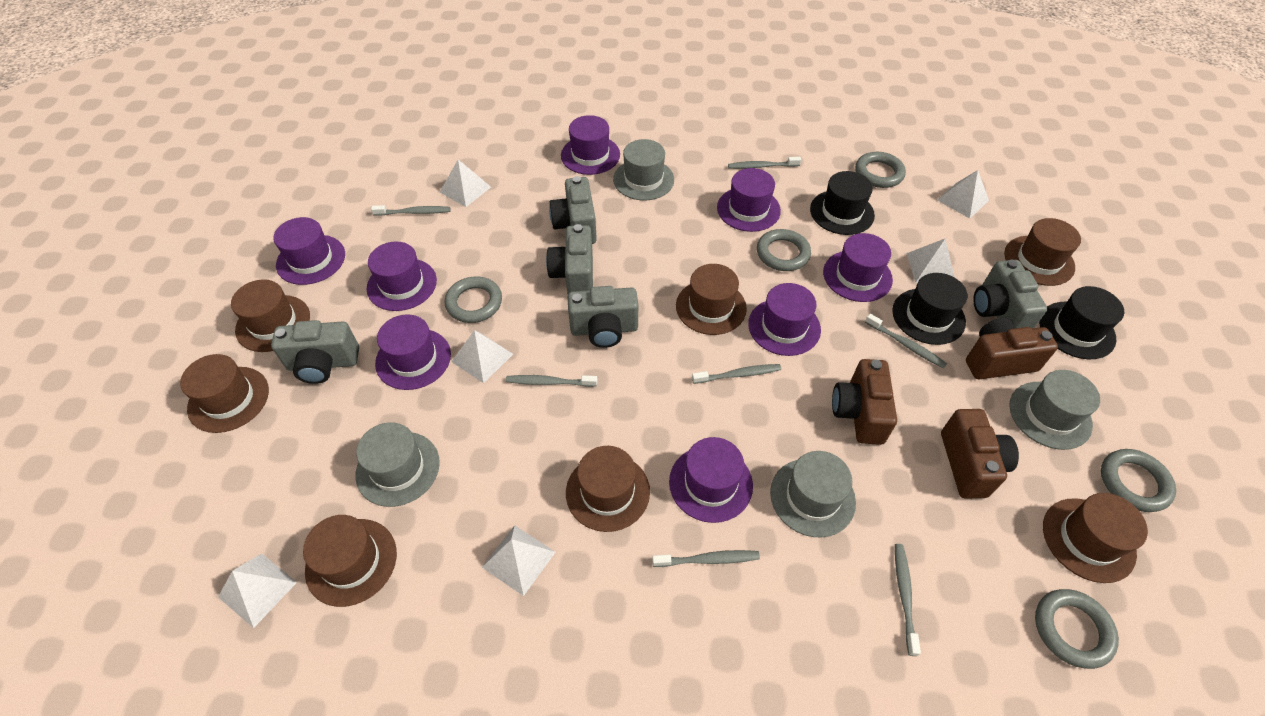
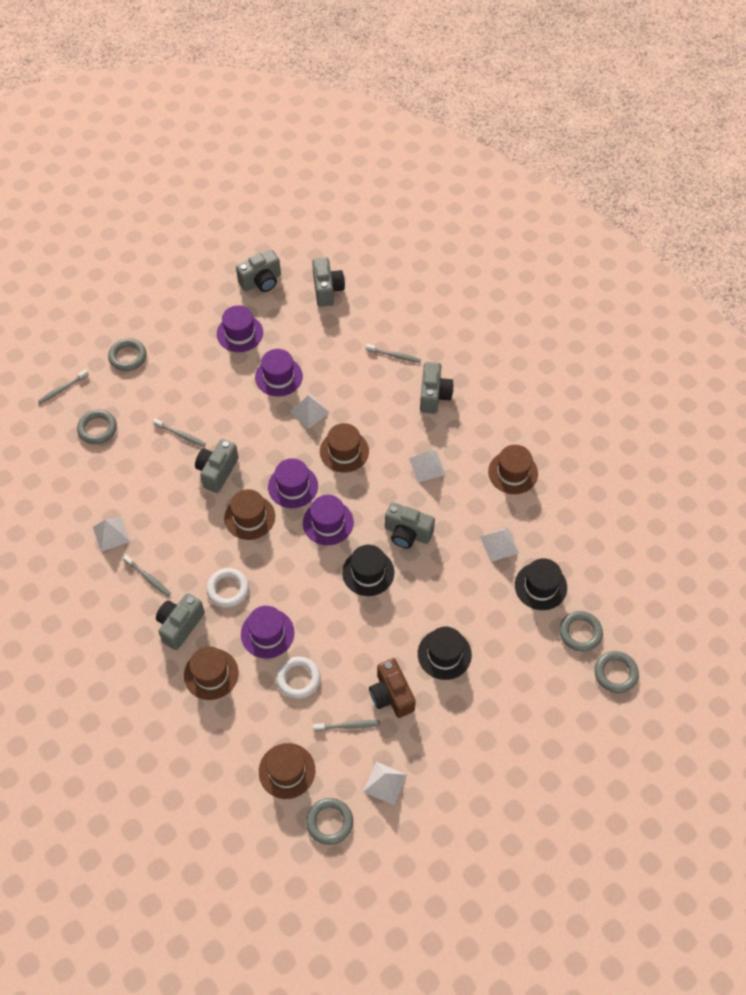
brown camera: [832,359,897,445] [941,409,1019,498] [966,318,1058,379] = 3 -> [369,658,416,718] = 1
brown hat: [180,354,269,433] [231,279,310,352] [303,515,397,607] [566,446,650,532] [676,264,747,335] [1004,218,1081,286] [1043,493,1148,583] = 7 -> [184,646,239,700] [224,489,275,540] [259,743,315,799] [320,423,369,472] [488,445,538,494] = 5
grey camera: [271,320,359,384] [546,224,593,294] [549,176,597,244] [567,286,638,348] [973,259,1047,329] = 5 -> [156,593,205,650] [195,439,239,493] [236,250,281,292] [312,257,345,307] [385,502,435,548] [420,362,454,414] = 6
grey hat: [355,422,440,507] [613,139,674,200] [770,451,856,538] [1009,370,1100,450] = 4 -> none = 0
grey toothbrush: [371,205,451,216] [506,375,598,387] [652,550,760,567] [692,364,781,384] [728,157,801,169] [865,314,947,369] [895,544,921,656] = 7 -> [37,369,89,404] [123,555,171,597] [153,418,206,447] [313,720,380,731] [366,344,421,363] = 5
purple hat: [273,217,345,285] [366,242,437,311] [375,314,451,390] [561,115,620,175] [669,437,753,523] [717,168,781,232] [748,283,821,356] [823,233,893,302] = 8 -> [217,305,263,352] [241,606,294,659] [255,349,303,397] [268,458,318,508] [303,495,354,545] = 5
white pyramid: [218,553,297,628] [440,160,491,207] [451,330,513,383] [482,525,555,596] [906,238,955,283] [937,170,989,219] = 6 -> [93,517,130,552] [290,395,330,429] [363,762,407,805] [409,451,446,482] [480,528,519,562] = 5
white ring: none = 0 -> [206,568,249,608] [276,657,320,699] = 2

